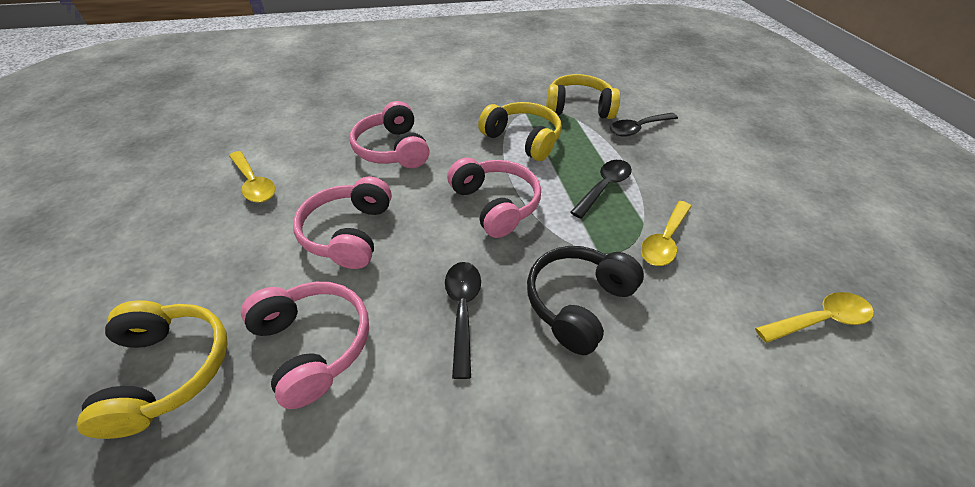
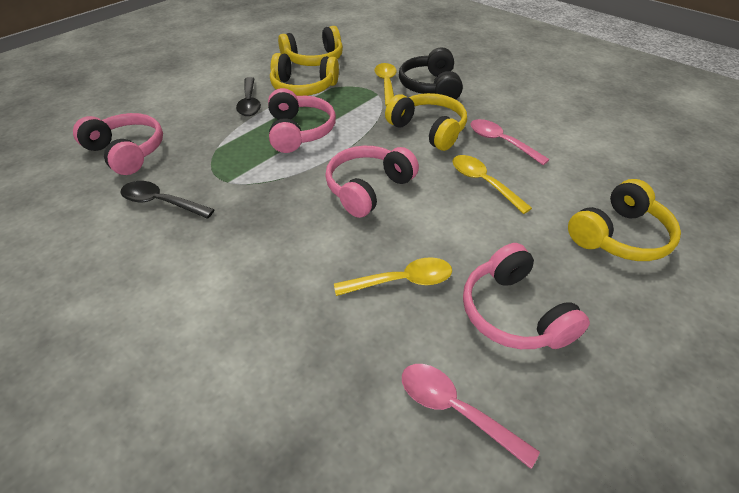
black spoon: [445,262,481,379] [570,160,632,219] [610,113,678,137] = 3 -> [120,181,215,219] [236,77,261,116] = 2
pink spoon: none = 0 -> [402,364,540,469] [471,119,550,165] = 2
yellow headphones: [76,300,228,439] [478,102,562,161] [546,74,620,119] = 3 -> [270,53,339,96] [278,26,343,66] [385,93,467,151] [568,179,681,261] = 4

